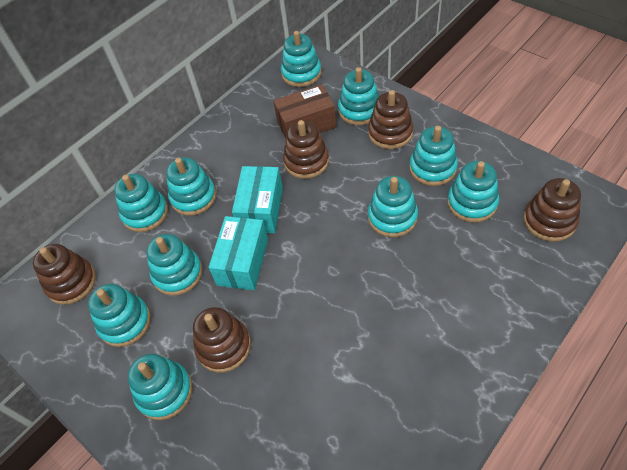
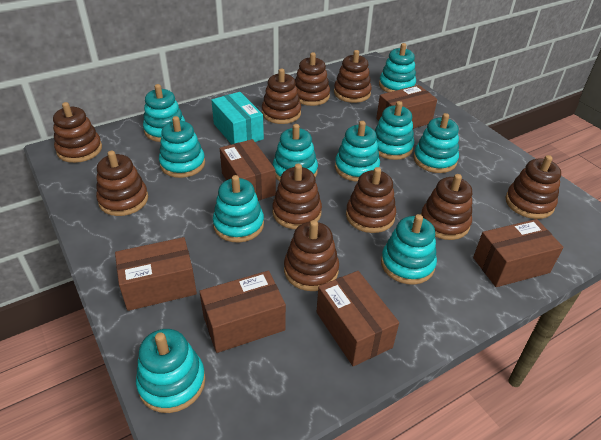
brown box: [273,84,336,138] = 1 -> [115,237,197,311] [199,271,286,353] [220,139,276,201] [317,271,399,366] [376,85,437,129] [473,219,563,287] = 6
brown stacking toy: [33,244,96,305] [193,307,251,372] [283,120,329,179] [368,90,413,149] [523,178,581,242] = 5 -> [53,102,102,163] [96,151,148,216] [262,69,301,124] [272,164,322,229] [284,220,339,291] [295,52,330,106] [334,50,372,103] [346,167,396,233] [421,174,472,240] [506,155,561,219] = 10
turquoise box: [209,216,268,290] [232,166,283,233] = 2 -> [211,92,264,145] = 1

